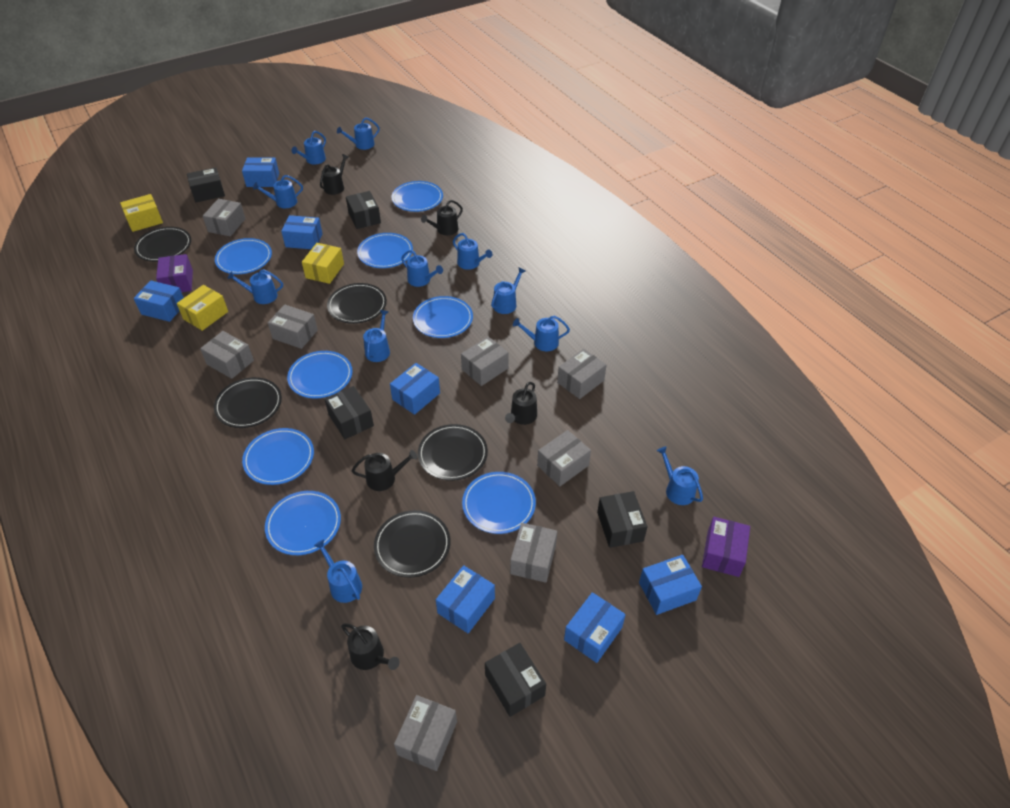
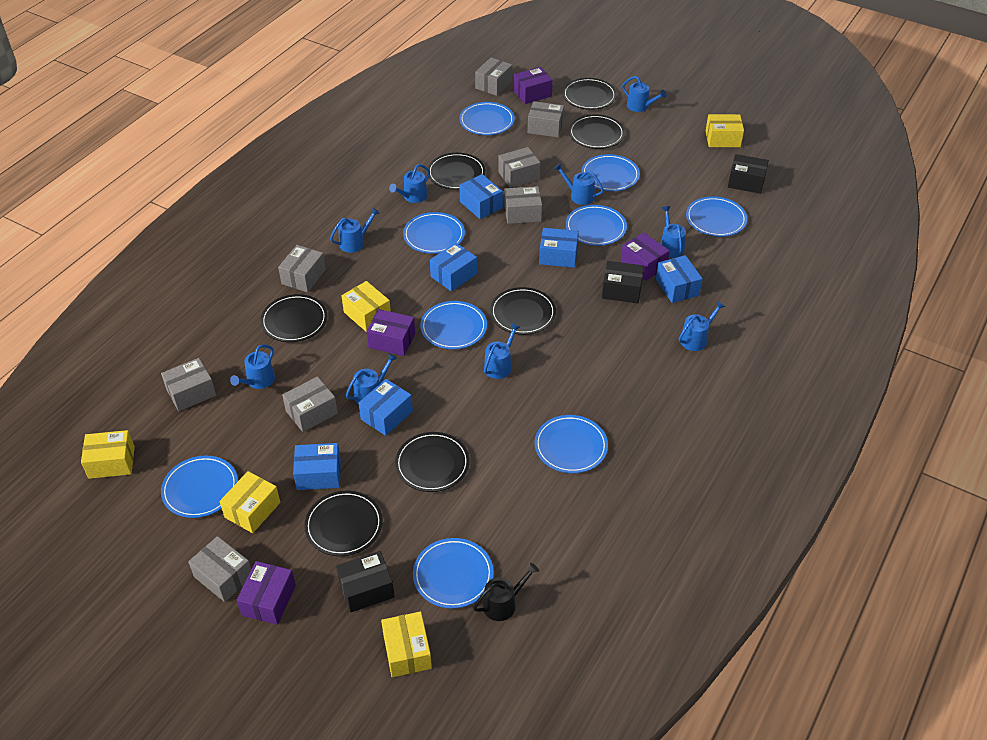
black box: [187,167,225,202] [325,386,374,439] [346,191,381,229] [485,643,546,717] [597,491,648,548] = 5 -> [336,551,395,613] [602,261,644,303] [728,154,769,194] = 3
black plate: [134,227,191,262] [214,377,282,428] [327,283,387,324] [374,510,451,578] [418,424,488,481] = 5 -> [261,294,327,342] [304,491,383,556] [395,432,470,492] [427,153,486,190] [490,287,556,335] [563,78,617,110] [569,114,625,149] = 7
black watering can: [320,154,349,195] [341,623,400,670] [352,450,418,491] [421,200,463,235] [505,382,537,425] = 5 -> [473,563,539,621] = 1
blue box: [134,280,184,322] [242,157,279,187] [281,215,323,249] [390,363,440,415] [436,565,495,633] [564,592,626,663] [639,555,702,615] = 7 -> [293,443,341,490] [358,379,413,436] [430,243,477,291] [459,174,503,219] [539,228,579,268] [656,255,703,303] = 6
blue plate: [215,238,272,274] [242,428,314,485] [265,491,341,555] [287,351,353,398] [357,233,413,268] [392,181,443,212] [413,296,473,338] [462,472,536,534] = 8 -> [161,456,238,518] [403,212,465,254] [413,538,494,608] [420,301,487,349] [459,102,515,135] [535,415,608,473] [566,205,627,246] [581,154,640,191] [686,196,747,237] = 9
blue watering can: [227,269,283,304] [253,175,303,208] [292,131,326,165] [314,539,362,603] [337,117,380,150] [363,310,390,362] [401,250,443,287] [453,233,492,270] [491,267,525,314] [513,316,570,351] [657,446,703,505] = 11 -> [230,344,275,389] [330,208,379,253] [346,353,397,404] [389,164,430,203] [484,323,520,379] [554,163,604,205] [622,76,667,112] [661,206,686,258] [679,301,725,351] = 9
purple box: [156,254,193,292] [702,517,750,577] = 2 -> [237,561,296,625] [366,309,415,356] [513,67,553,104] [621,232,670,281] = 4
yellow box: [120,194,163,232] [177,285,228,331] [302,243,344,284] = 3 -> [81,430,135,479] [219,471,280,533] [342,281,391,331] [381,611,432,677] [706,114,744,147] = 5

